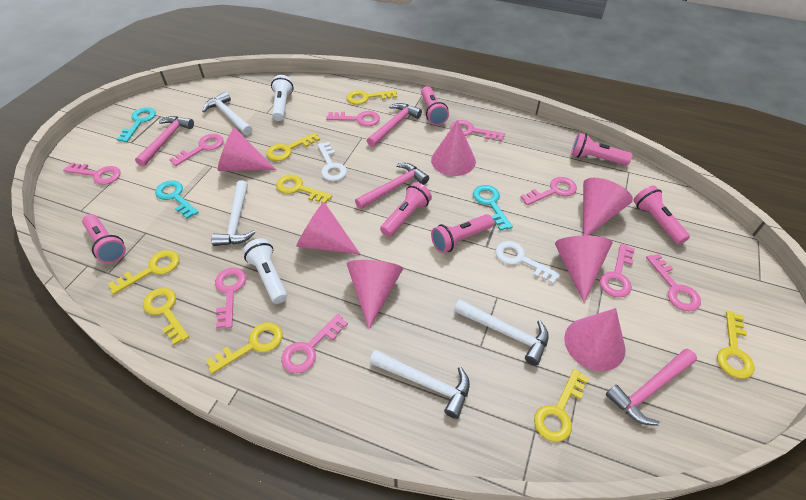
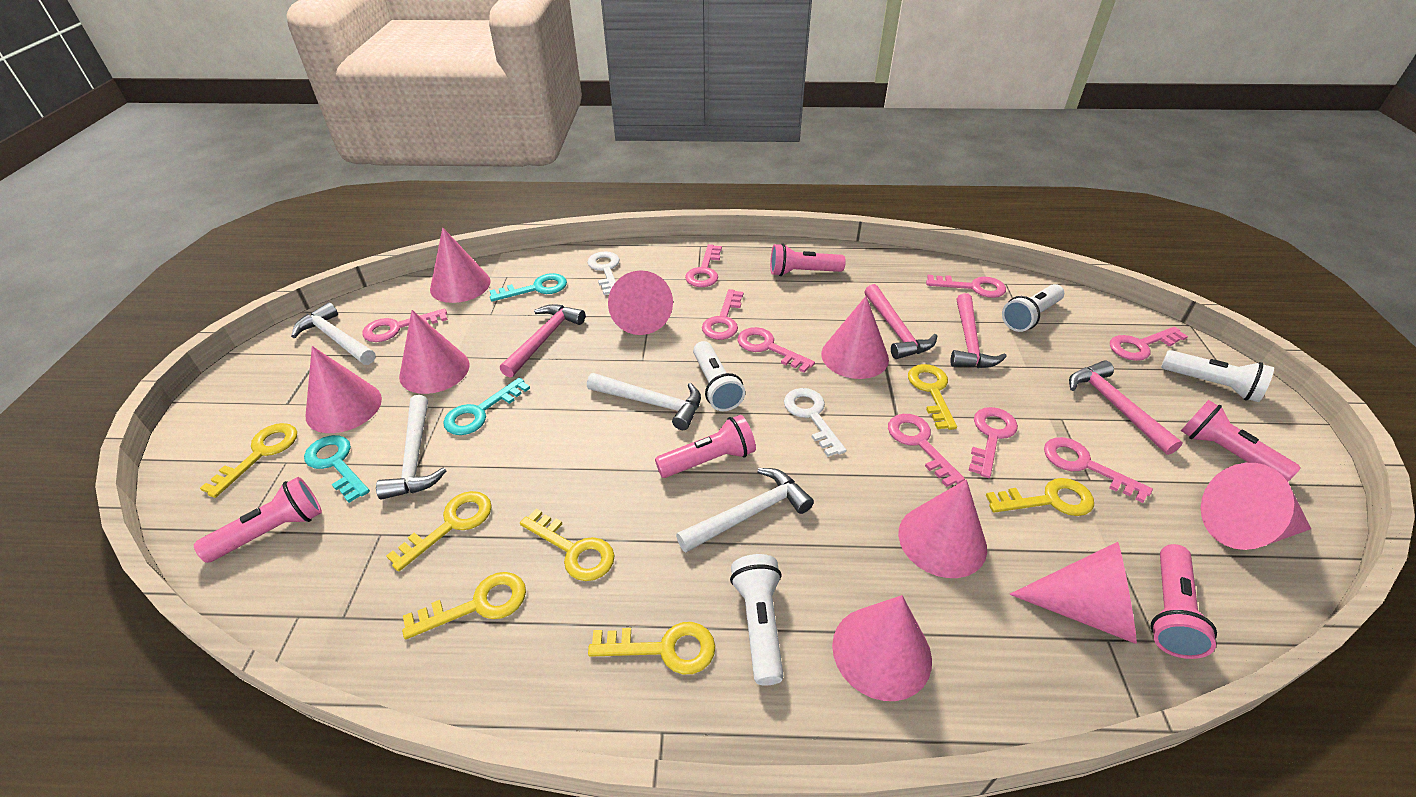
pink cone: [218,128,276,171] [296,202,360,254] [347,260,403,329] [431,120,476,176] [555,236,613,303] [564,308,625,371] [583,178,633,236] = 7 -> [305,346,382,433] [399,310,470,394] [430,228,491,303] [608,270,673,335] [821,296,889,379] [832,595,932,701] [898,479,987,578] [1010,542,1137,644] [1201,463,1311,550] = 9
pink flashlight: [82,214,126,263] [380,182,432,237] [421,86,449,125] [431,214,494,253] [571,133,632,165] [633,185,690,245] = 6 -> [194,477,322,563] [655,415,756,478] [770,243,846,276] [1151,544,1217,659] [1181,400,1300,482] = 5
white flashlight: [243,238,287,304] [271,75,294,121] = 2 -> [693,341,745,411] [730,554,784,686] [1002,284,1064,332] [1161,350,1274,402] = 4
yellow key: [108,250,179,295] [143,288,189,345] [206,323,283,374] [266,133,320,161] [276,175,332,204] [346,90,397,105] [534,369,589,442] [717,311,755,379] = 8 -> [200,423,297,498] [386,491,492,572] [402,572,526,639] [520,508,615,581] [588,622,715,674] [908,364,957,430] [986,478,1094,516] = 7

